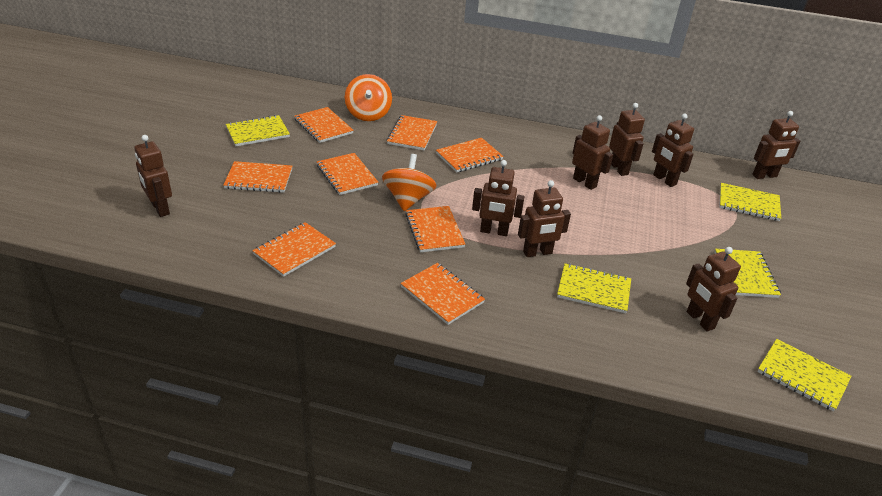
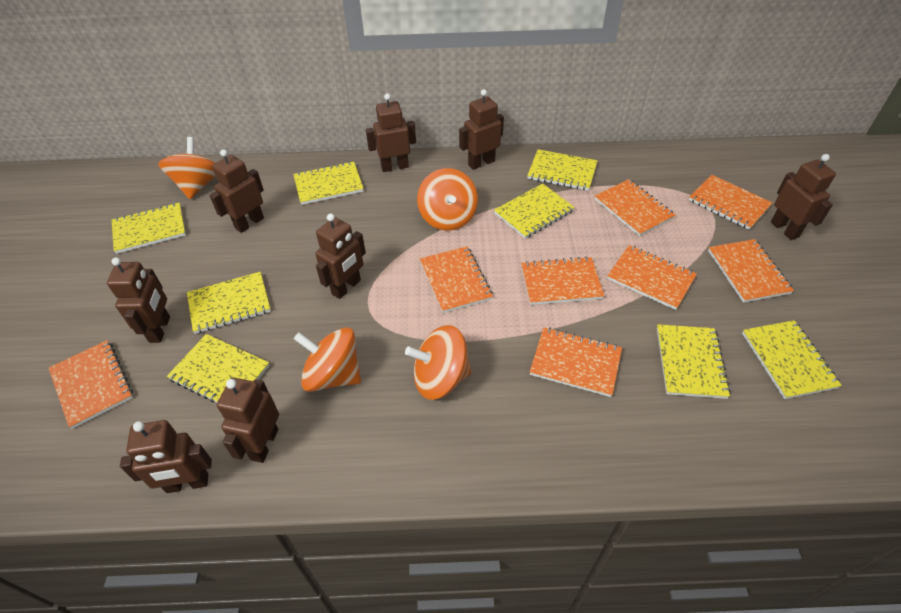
orange spinning top: [345,74,392,121] [382,154,437,211] = 2 -> [158,137,216,199] [294,327,361,392] [405,325,471,400] [417,168,478,231] = 4
yellow notebook: [226,115,290,146] [557,263,631,313] [714,249,781,298] [719,183,781,221] [757,339,851,412] = 5 -> [112,203,186,254] [167,334,270,402] [187,272,271,334] [293,162,364,205] [494,183,575,239] [527,149,598,191] [657,324,731,399] [742,320,842,399] = 8

